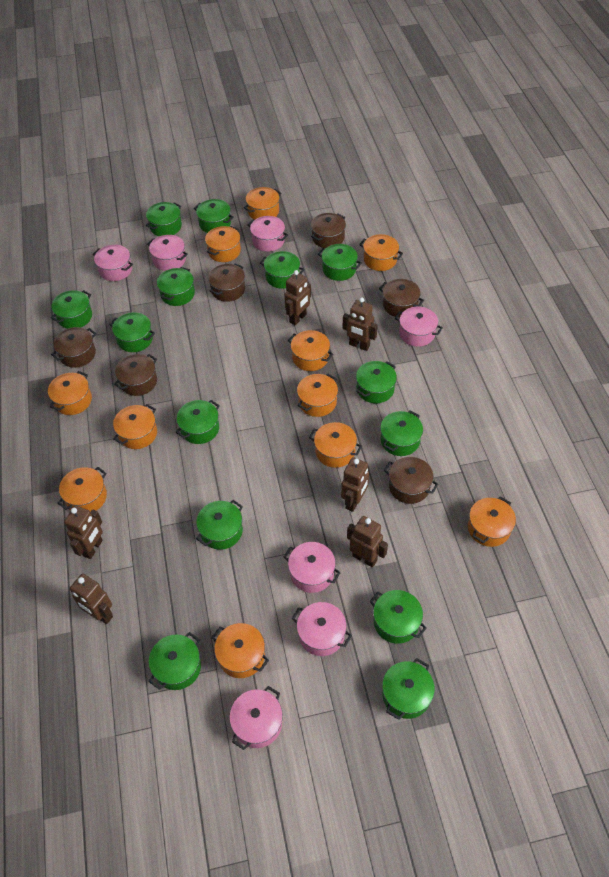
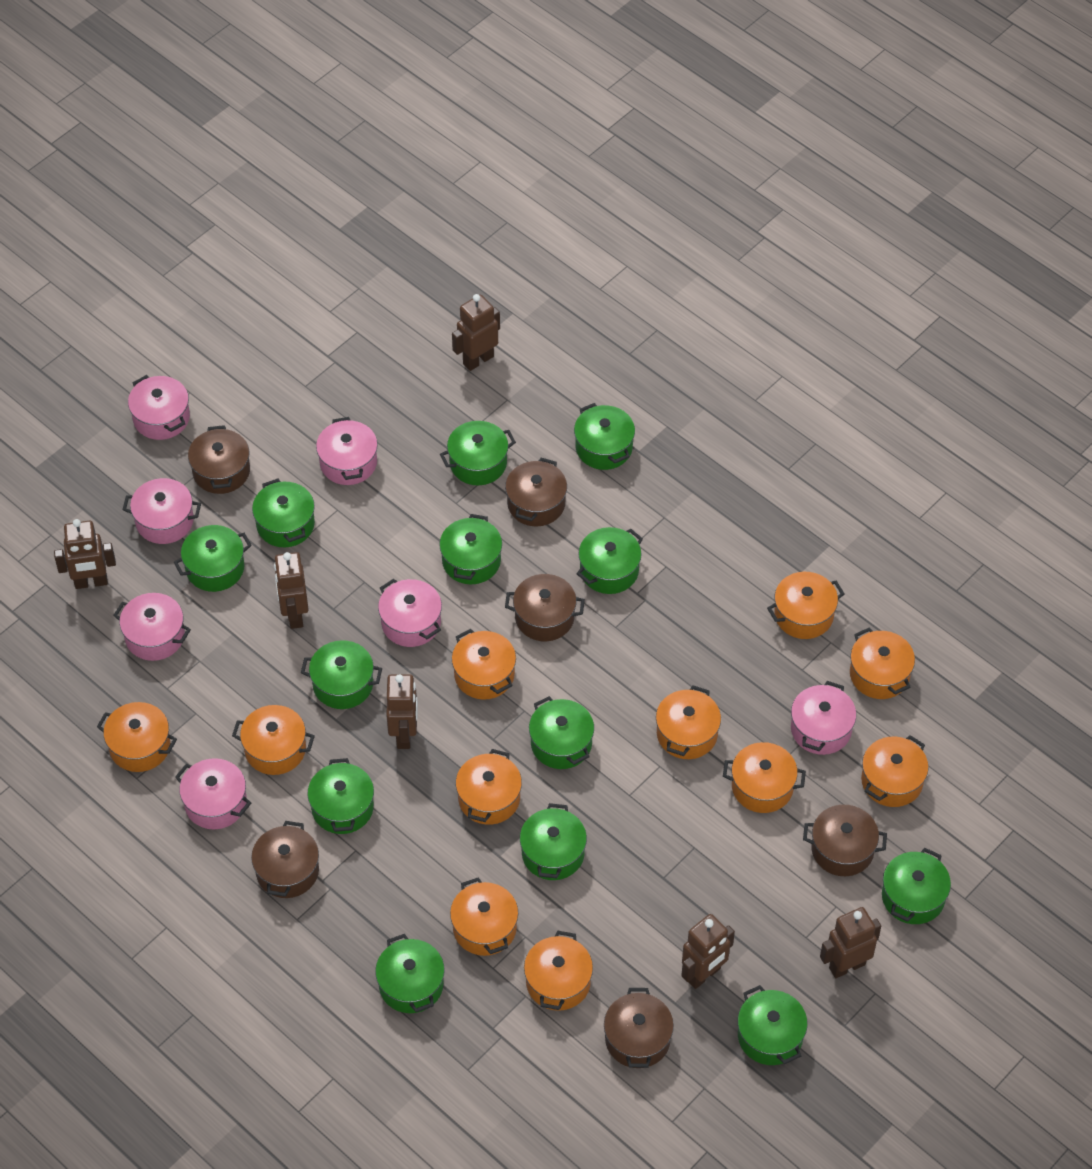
green pot: [51,290,92,329] [110,312,155,352] [146,202,182,236] [149,632,201,690] [157,267,195,306] [176,400,220,444] [194,199,234,233] [196,500,243,550] [260,251,304,289] [318,244,362,281] [356,361,397,403] [370,590,427,644] [380,410,423,456] [382,658,435,720] = 14 -> [174,525,252,592] [252,478,315,547] [301,640,382,709] [308,758,374,834] [375,934,445,1013] [439,514,502,584] [440,421,516,485] [520,803,587,880] [529,696,594,769] [574,403,635,470] [577,527,643,594] [738,985,807,1065] [882,848,951,924] = 13

